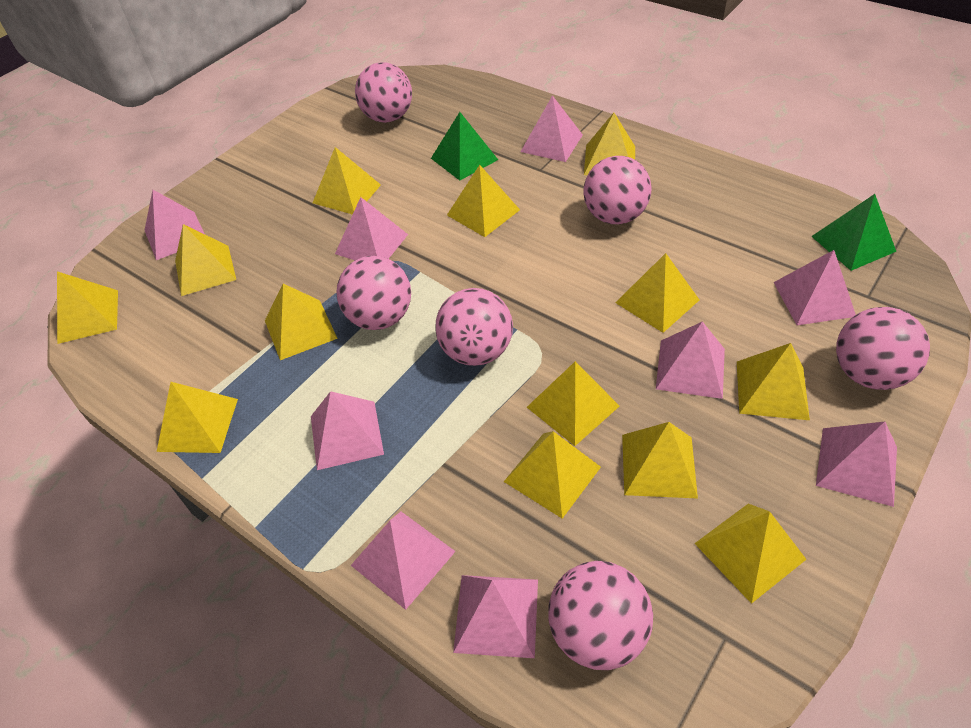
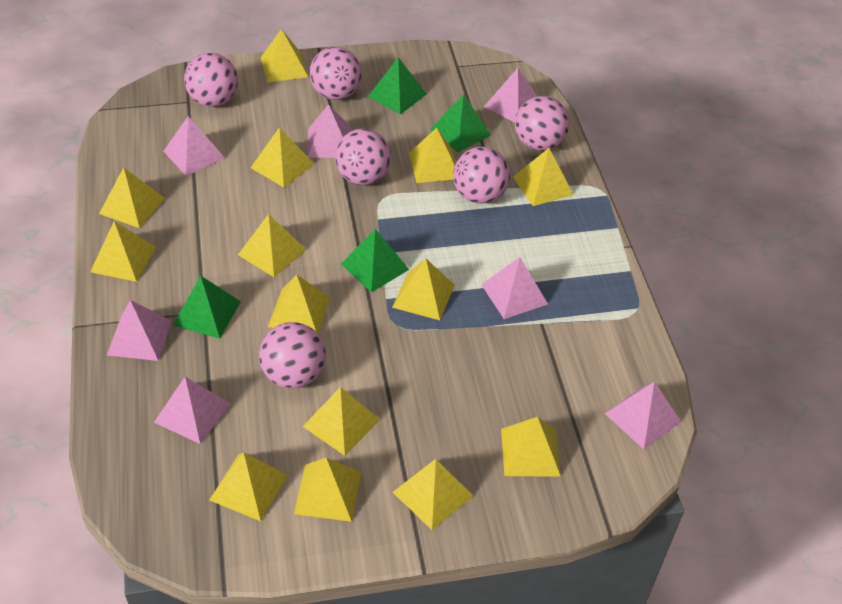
green pyramid: [431,112,498,180] [811,194,896,271] = 2 -> [173,276,241,339] [341,229,409,293] [368,57,427,115] [430,94,491,152] = 4
pink pyramid: [144,190,204,260] [311,391,384,470] [335,197,408,260] [351,512,456,610] [453,575,538,658] [521,95,583,162] [656,321,725,399] [774,250,856,325] [816,421,897,507] = 9 -> [107,300,172,361] [154,376,231,444] [164,116,225,176] [307,104,352,158] [481,257,548,319] [484,68,537,123] [605,382,681,449] = 7
yellow pyramid: [57,271,118,344] [157,382,238,453] [175,224,236,296] [265,284,338,360] [313,147,381,215] [447,165,520,237] [504,431,601,519] [527,361,619,446] [584,113,635,175] [616,253,699,333] [622,422,698,499] [694,504,807,604] [737,343,810,420] = 13 -> [90,221,156,282] [99,167,165,228] [210,452,288,521] [238,214,307,277] [250,127,314,188] [261,29,308,83] [268,274,330,333] [294,458,361,522] [303,387,380,456] [392,258,455,320] [393,459,473,530] [409,128,456,183] [501,417,561,477] [513,148,574,206] = 14

